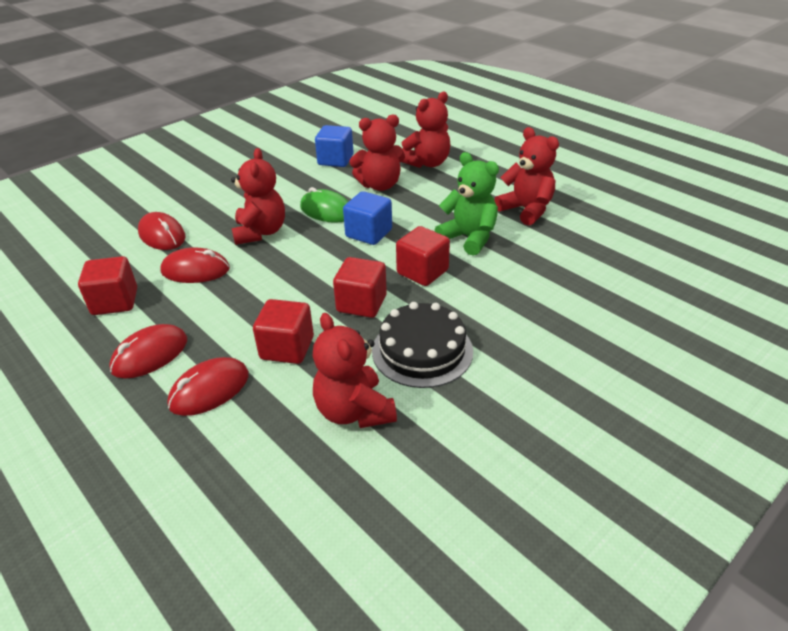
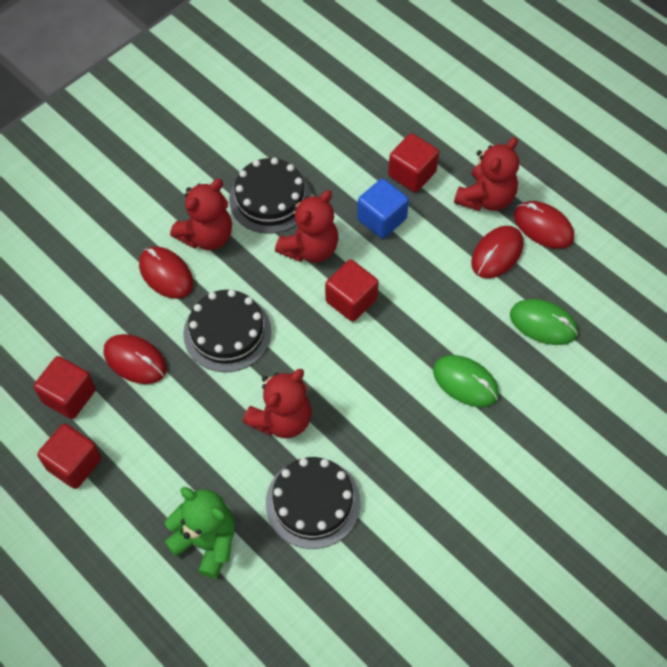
black cake: [372,302,473,388] = 1 -> [183,289,271,372] [229,157,311,234] [266,457,361,549] = 3
blue cube: [315,125,354,167] [343,191,392,245] = 2 -> [357,178,409,239] = 1
green mouse: [300,187,349,223] = 1 -> [433,355,499,407] [510,299,578,345] = 2
red teddy bear: [231,148,285,245] [313,313,397,428] [349,114,405,191] [402,92,450,168] [494,127,559,226] = 5 -> [170,179,232,250] [243,369,312,438] [275,190,338,263] [454,137,519,211] = 4

